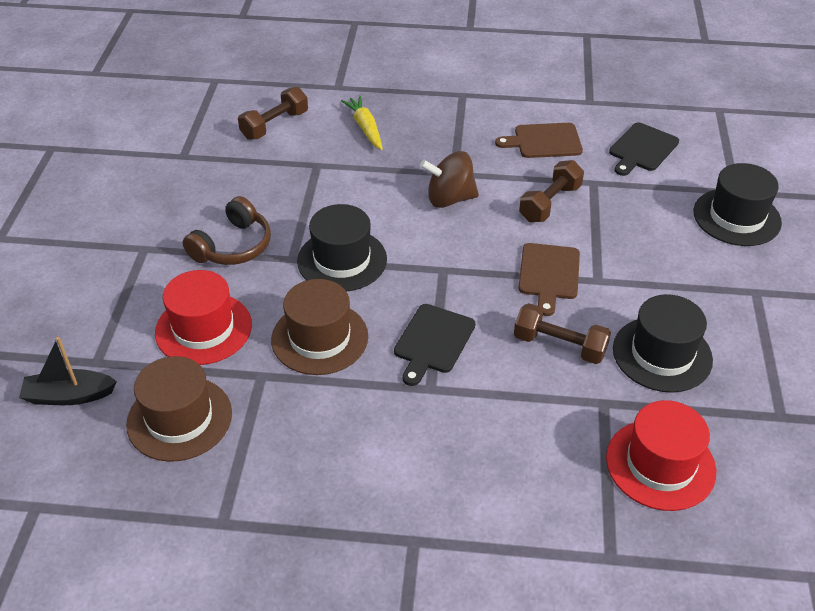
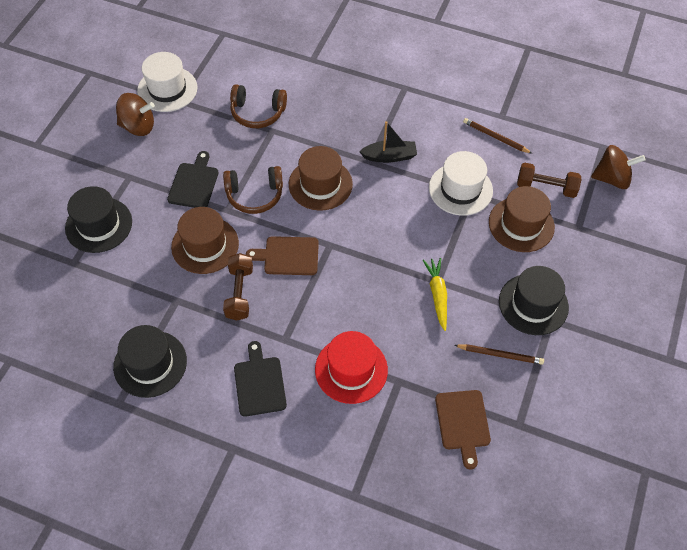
brown dumbbell: [238,87,308,140] [514,303,611,364] [519,160,584,222] = 3 -> [223,253,253,321] [517,163,581,198] = 2
brown hat: [126,356,232,462] [271,279,368,375] = 2 -> [171,207,239,274] [289,146,353,211] [489,186,555,252] = 3
brown headphones: [182,196,271,265] = 1 -> [223,166,283,214] [230,84,287,128] = 2
brown pencil: none = 0 -> [454,344,544,365] [463,118,532,154] = 2
brown spinning top: [420,151,479,208] = 1 -> [116,93,155,136] [591,145,645,189] = 2
red hat: [155,270,252,365] [606,400,716,511] = 2 -> [315,331,388,404] = 1
white hat: none = 0 -> [137,52,197,112] [429,151,493,216] = 2

